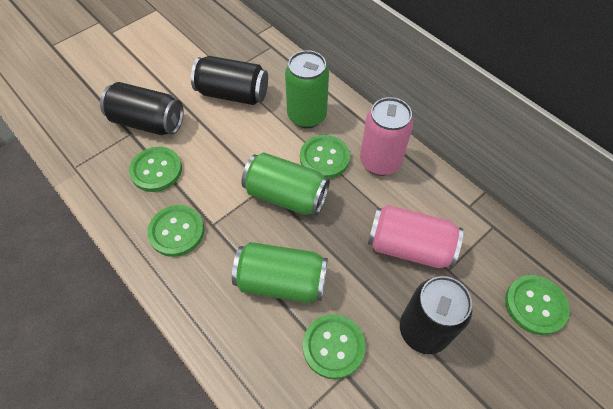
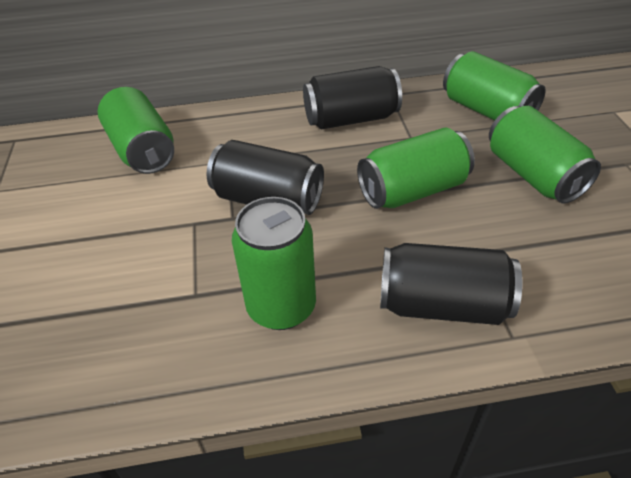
green button: [129,147,182,192] [147,205,204,257] [300,135,350,179] [303,314,365,379] [505,275,570,335] = 5 -> none = 0
green can: [232,242,328,303] [241,152,330,215] [285,50,329,128] = 3 -> [98,87,174,174] [232,197,316,330] [357,127,475,209] [443,51,546,121] [489,106,601,203] = 5
pink can: [360,97,413,176] [368,205,463,268] = 2 -> none = 0

